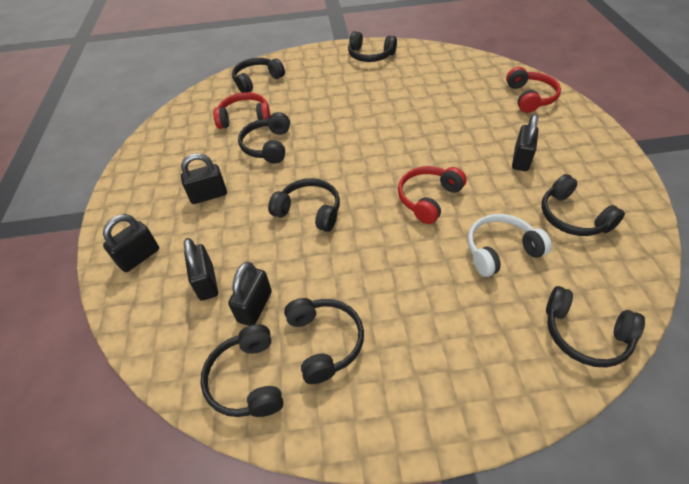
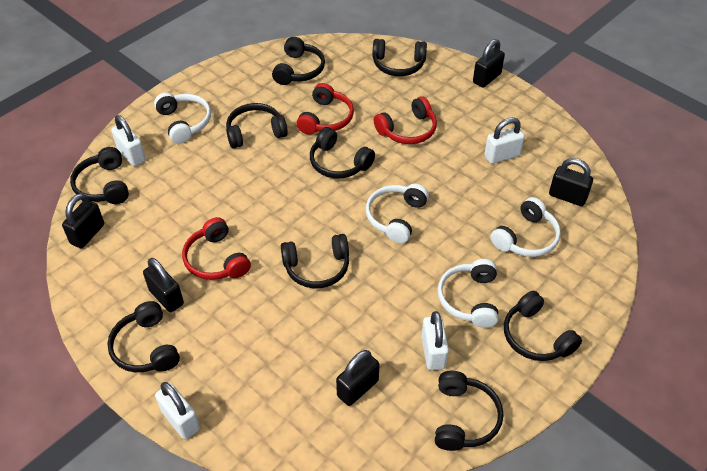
black headphones: [200,324,283,417] [232,58,285,93] [238,112,290,164] [268,178,340,232] [284,298,364,384] [348,31,397,62] [541,174,625,236] [546,286,645,367] = 8 -> [70,147,129,204] [107,301,180,372] [226,103,288,148] [272,37,325,85] [281,234,349,289] [310,127,375,178] [372,39,427,76] [435,371,503,451] [504,291,582,361] = 9
white headphones: [468,214,552,277] = 1 -> [154,93,211,144] [366,184,429,243] [438,259,499,328] [491,197,561,257] = 4
white padlock: none = 0 -> [111,115,146,166] [155,382,200,439] [421,311,449,370] [484,117,525,164] = 4

